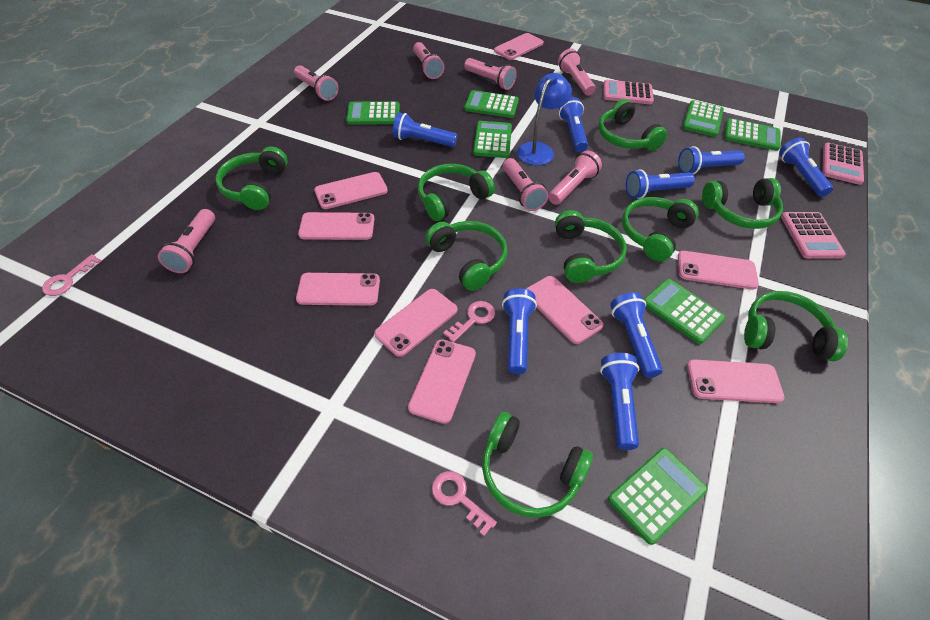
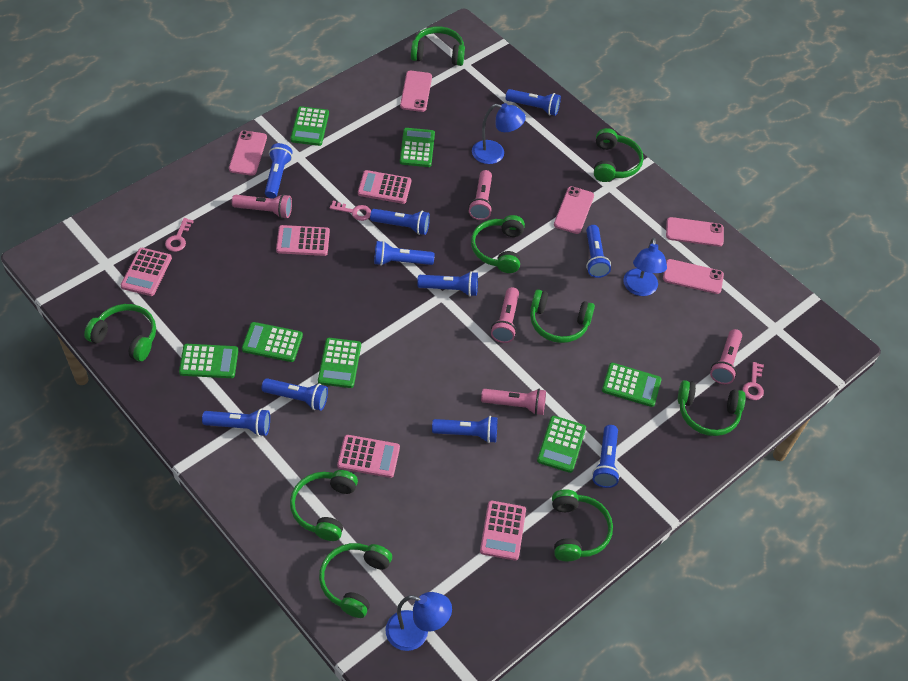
blue flashlight: [393,112,457,147] [502,288,537,374] [559,97,588,152] [600,353,639,450] [610,292,663,378] [626,169,695,199] [678,146,745,174] [779,137,833,197] = 8 -> [202,409,270,436] [262,378,328,411] [265,143,293,198] [370,209,430,235] [374,241,435,266] [417,271,478,297] [432,416,497,443] [506,89,561,116] [586,225,611,278] [592,425,620,488] = 10
blue lamp: [517,73,572,165] = 1 -> [385,592,452,651] [472,103,526,164] [623,237,667,296] = 3
pink calculator: [603,80,654,104] [781,212,846,259] [823,143,864,185] = 3 -> [121,248,172,296] [276,225,330,256] [337,435,400,478] [358,170,411,204] [480,501,526,561] = 5
pink flashlight: [158,209,215,273] [294,65,338,101] [413,42,445,79] [464,58,517,90] [503,158,548,211] [548,150,602,205] [558,48,596,95] = 7 -> [232,194,292,219] [469,170,493,220] [481,389,546,415] [491,287,519,343] [710,329,742,384] = 5
pink phone: [296,273,380,306] [298,212,375,240] [314,172,388,209] [374,289,457,357] [408,339,476,424] [494,33,544,60] [526,276,603,344] [678,251,759,290] [687,359,785,403] = 9 -> [229,131,267,176] [400,71,432,112] [554,186,594,234] [663,259,724,294] [666,217,724,247] = 5

